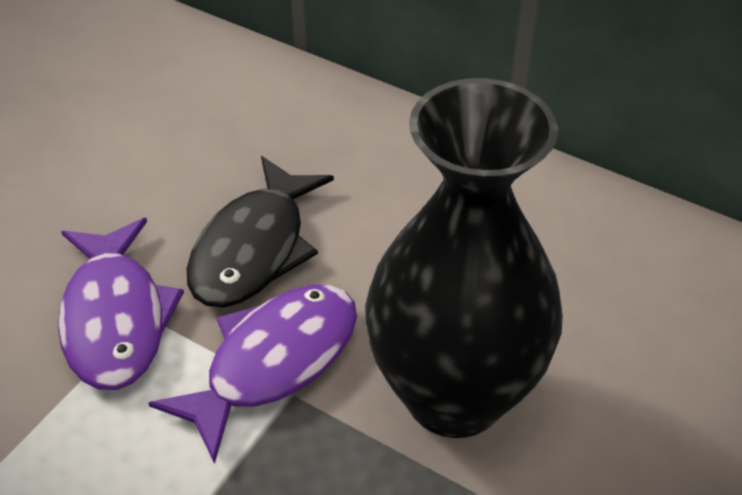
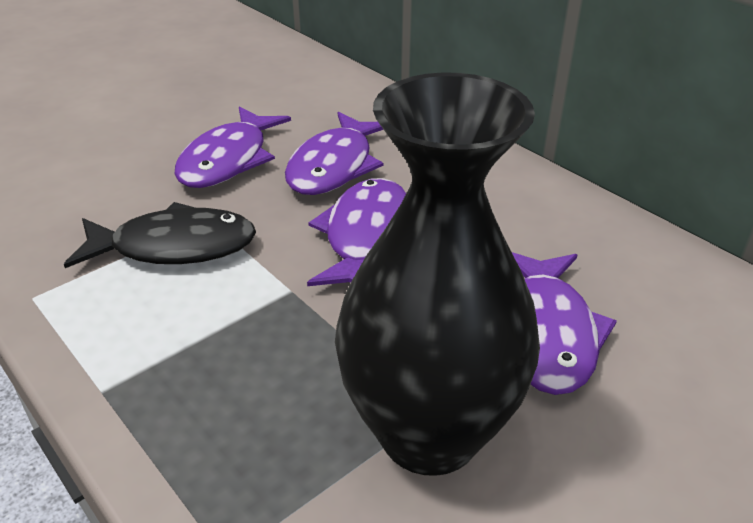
purple fish: [58,218,184,390] [148,285,357,464] = 2 -> [174,106,291,188] [285,112,384,195] [307,178,406,286] [512,252,617,395] = 4

